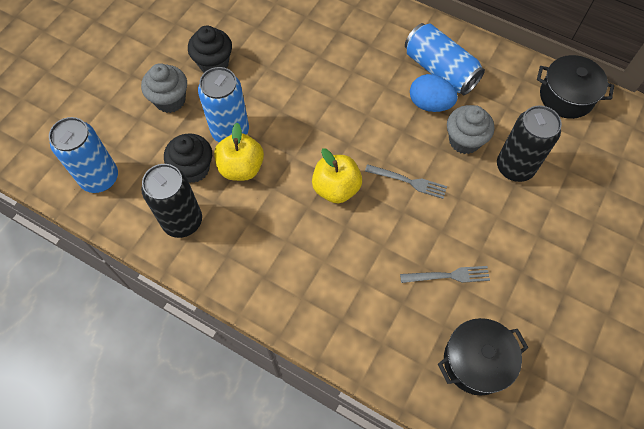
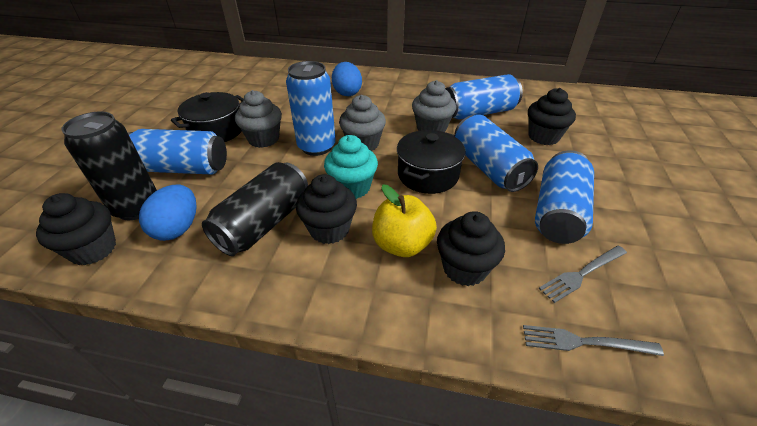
black cupcake: [164,133,212,183] [188,26,232,73] = 2 -> [36,193,116,265] [296,174,357,244] [437,211,505,286] [528,88,576,145] = 4
blue can: [49,117,118,193] [198,67,249,142] [405,23,485,95] = 3 -> [128,129,227,175] [286,61,336,156] [445,74,523,120] [454,115,538,192] [535,150,594,244] = 5
blue egg: [410,74,458,112] = 1 -> [139,185,197,241] [332,62,362,96] = 2
grey cupcake: [141,63,187,113] [447,105,494,154] = 2 -> [235,90,282,148] [339,95,386,151] [412,80,456,132] = 3
turquoise cupcake: none = 0 -> [324,135,378,199] = 1
yellow apple: [214,123,264,181] [312,148,362,204] = 2 -> [372,184,437,257] = 1

